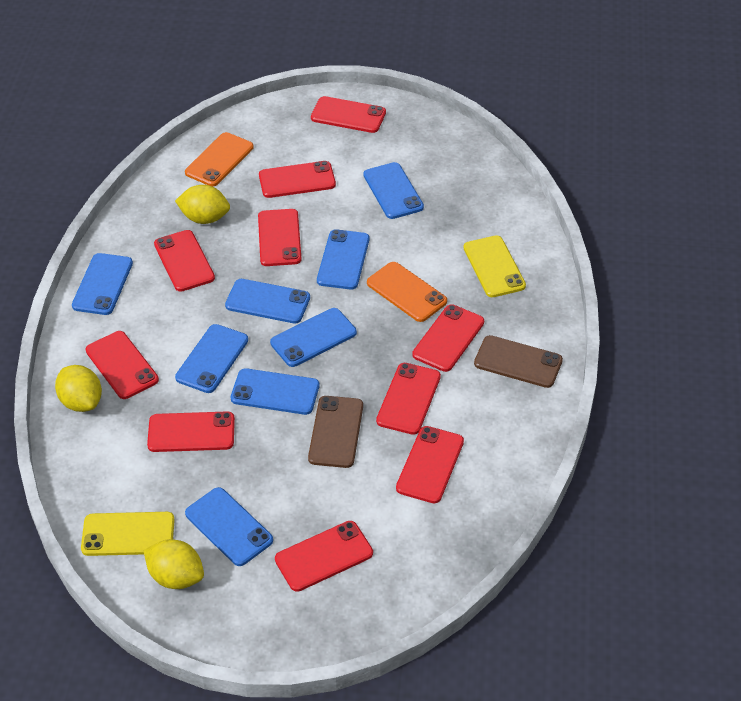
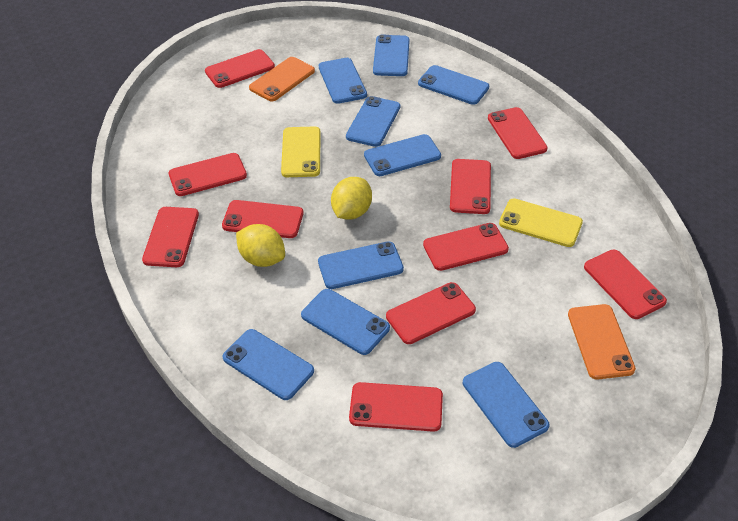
blue phone: [72,253,133,315] [175,324,248,393] [185,487,273,566] [225,279,310,324] [231,368,319,415] [270,308,357,367] [317,229,369,290] [363,162,424,219] = 8 -> [222,329,314,400] [301,289,390,355] [318,241,404,289] [319,58,367,104] [346,96,400,147] [364,134,441,176] [373,35,410,76] [418,65,489,105] [463,362,550,448] = 9
brown phone: [308,396,363,468] [474,335,563,388] = 2 -> none = 0
yellow lemon: [55,365,102,412] [144,539,204,589] [175,185,230,224] = 3 -> [236,224,285,267] [331,177,372,220] = 2

